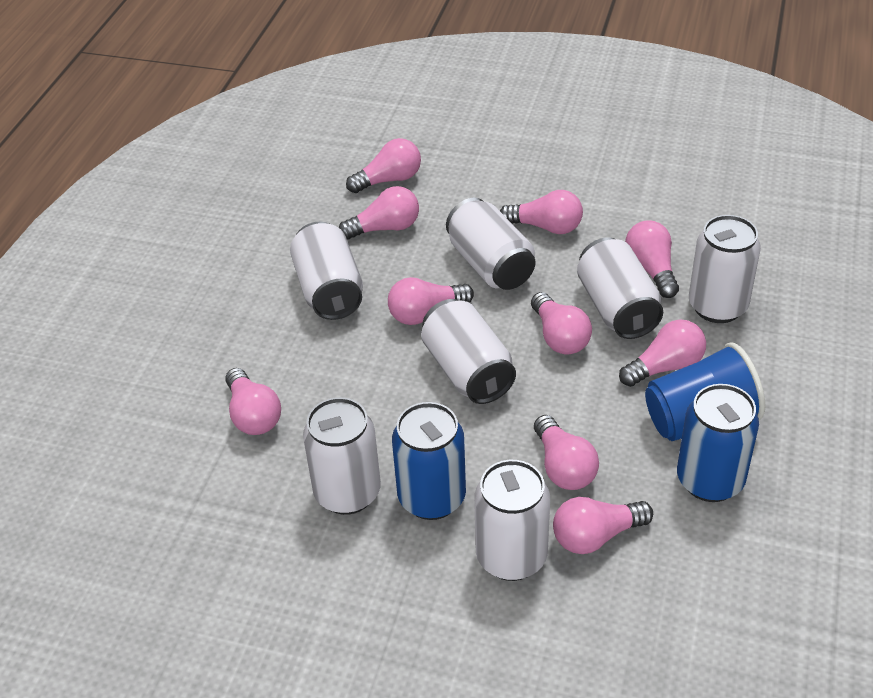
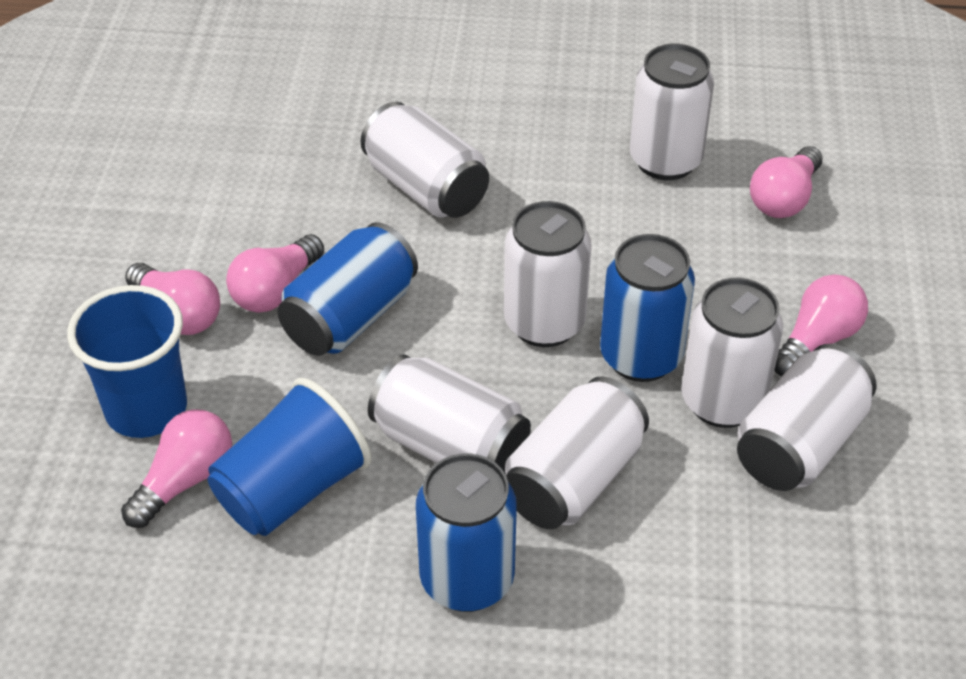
blue can: [392,402,466,520] [677,384,759,502] = 2 -> [277,222,418,356] [416,453,517,612] [600,234,695,382] = 3
blue cup: [645,342,765,441] = 1 -> [67,285,187,438] [207,378,371,536] = 2
pink light bulb: [225,368,281,435] [339,186,419,240] [346,138,421,193] [388,277,474,325] [500,190,583,234] [531,292,592,354] [534,415,599,490] [553,497,653,554] [619,320,706,387] [625,221,679,298] = 10 -> [121,409,232,528] [125,263,220,335] [226,234,324,313] [750,146,823,218] [774,274,868,376] = 5

